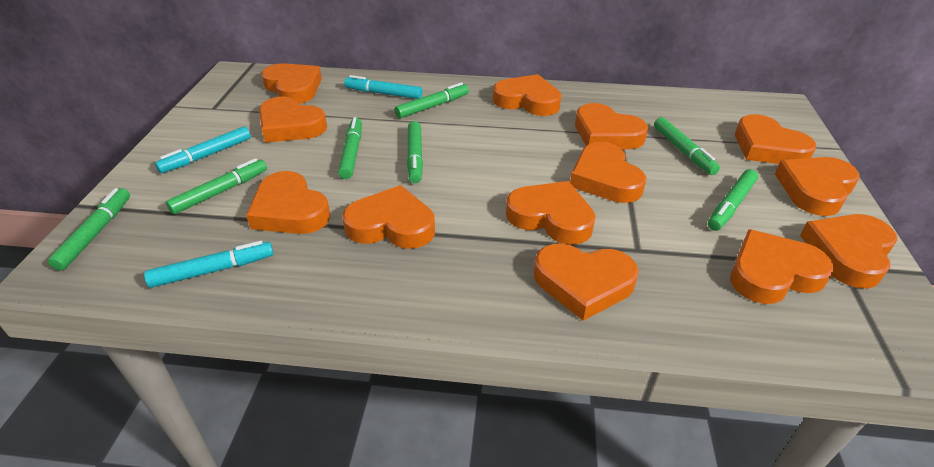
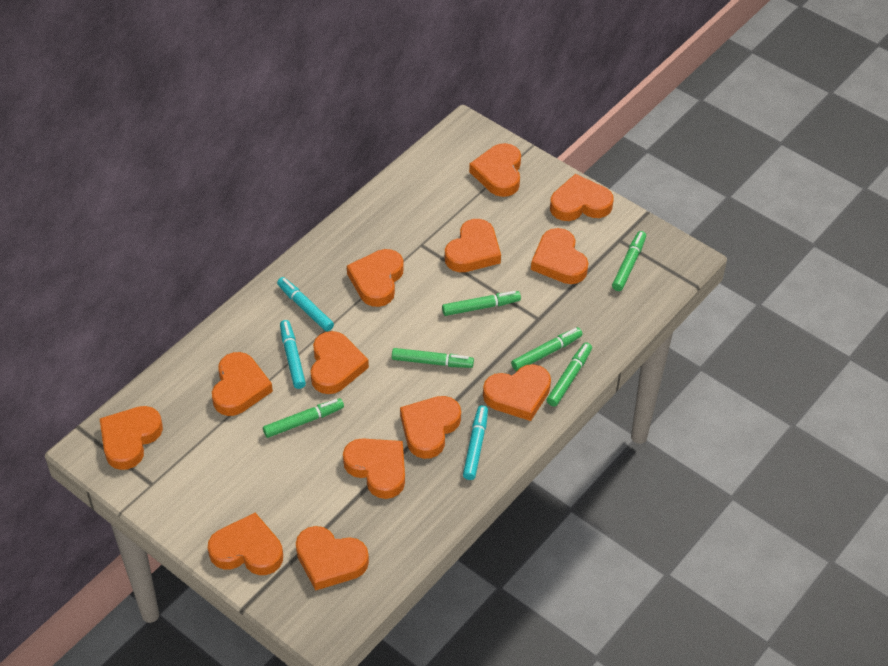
green marker: [48,188,130,271] [166,158,267,215] [338,117,362,179] [394,82,469,118] [407,121,423,183] [654,117,720,175] [708,169,758,231] = 7 -> [263,398,344,438] [392,348,474,368] [442,291,521,316] [511,327,583,371] [547,342,592,407] [612,231,646,291] = 6

